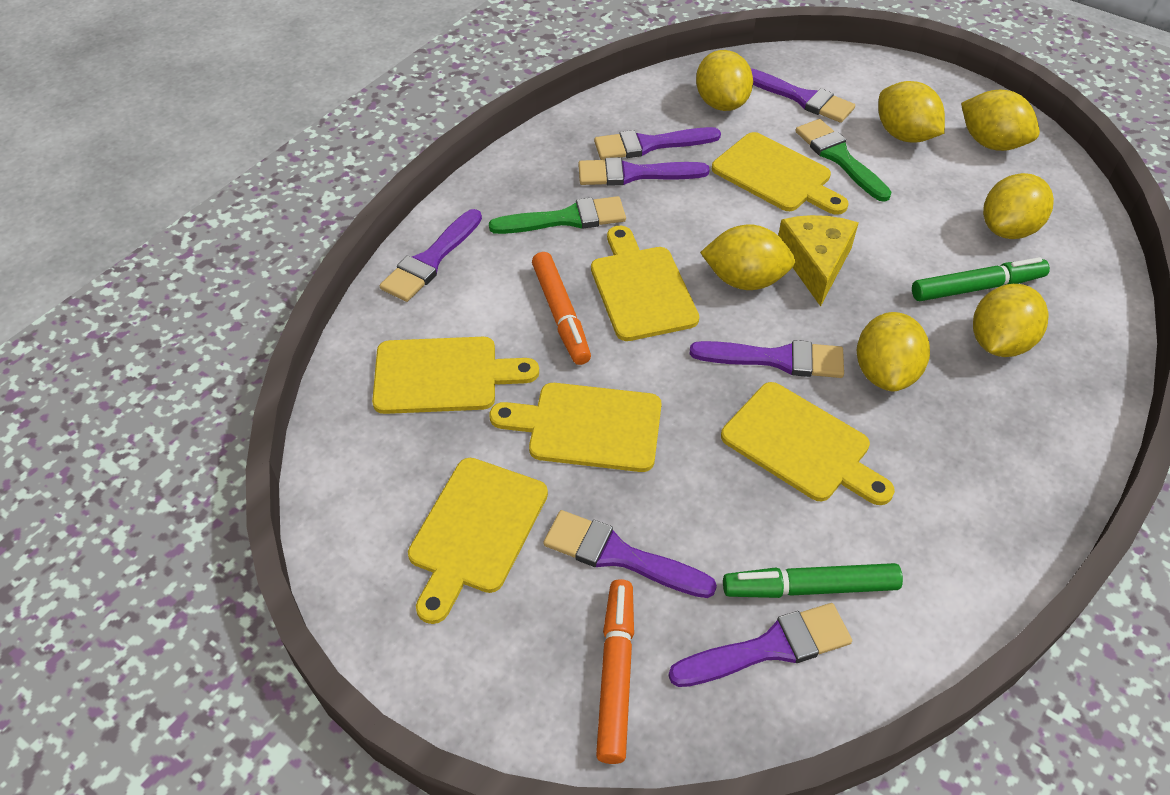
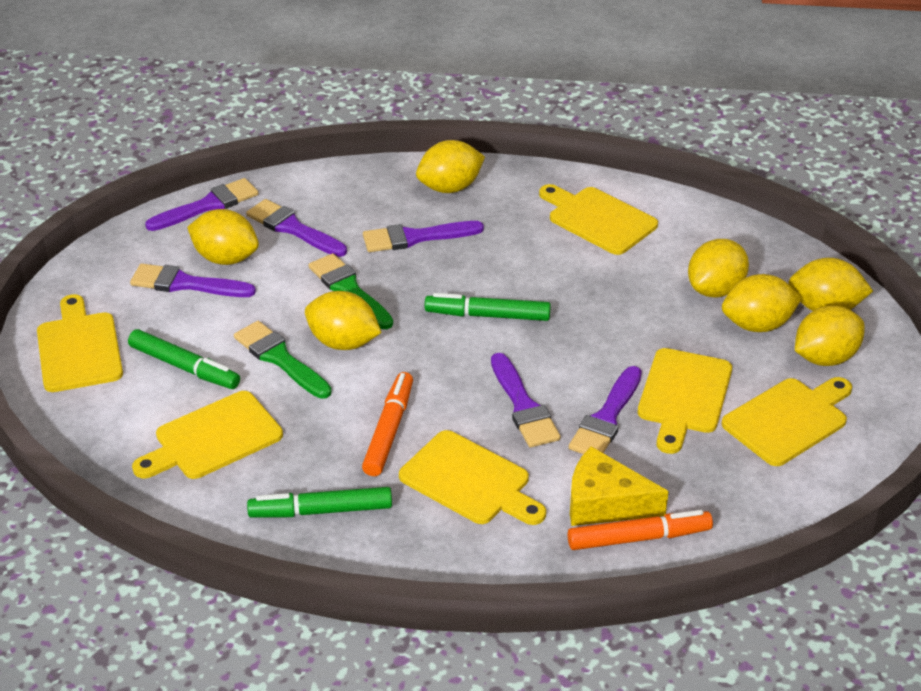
green marker: [723,563,903,598] [912,257,1050,301] = 2 -> [128,329,240,389] [247,487,392,518] [424,293,551,321] = 3
purple brush: [380,209,482,302] [543,510,717,598] [578,157,710,186] [594,127,721,160] [668,603,852,687] [690,340,844,378] [751,68,855,123] = 7 -> [130,264,256,297] [145,178,258,231] [246,199,347,257] [363,221,484,252] [491,353,561,448] [569,366,642,454] = 6

